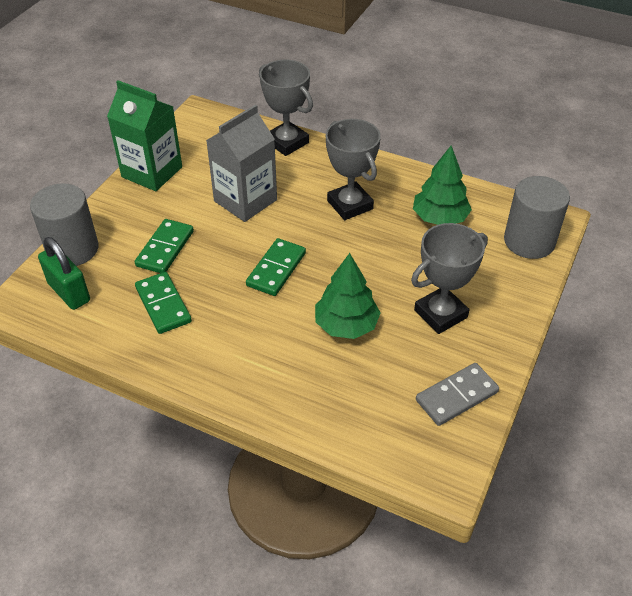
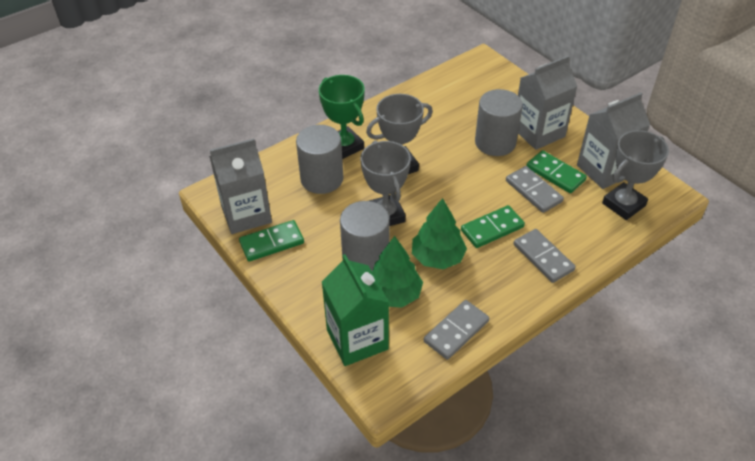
green padlock: [38,237,90,310] = 1 -> none = 0
green trophy: none = 0 -> [319,75,365,159] = 1
grey carton: [206,104,277,222] = 1 -> [209,138,272,234] [518,56,577,150] [577,92,650,189] = 3
grey cylinder: [30,183,99,266] [504,176,570,259] = 2 -> [296,125,343,194] [340,201,390,271] [475,89,523,156] = 3
grey domino: [416,363,499,426] = 1 -> [424,300,489,360] [506,166,564,213] [513,229,576,283] = 3

